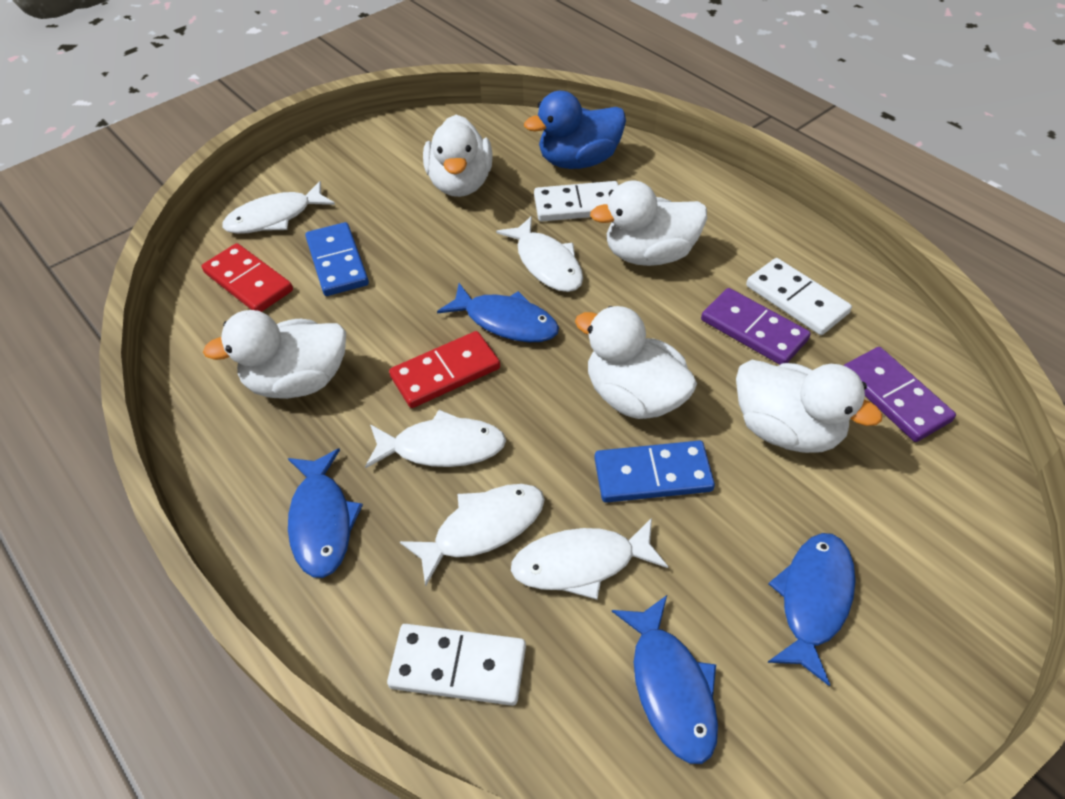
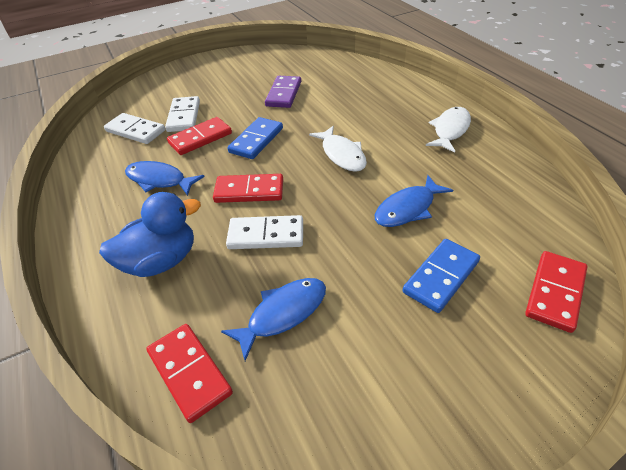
blue fish: [288,448,363,578] [437,283,559,342] [612,595,718,764] [767,533,856,686] = 4 -> [125,161,204,196] [221,278,326,361] [375,175,453,227] = 3
purple domino: [701,288,811,365] [843,347,956,442] = 2 -> [265,76,301,108] = 1
red domino: [202,243,293,312] [389,331,500,408] = 2 -> [146,324,233,423] [167,117,232,155] [213,174,283,203] [525,251,587,333] = 4
white duck: [203,310,346,399] [423,115,493,197] [575,306,697,419] [590,180,707,266] [736,360,882,453] = 5 -> none = 0
white fish: [222,181,335,234] [365,410,506,468] [400,484,545,587] [496,216,583,292] [511,518,668,600] = 5 -> [309,126,367,172] [426,107,471,153] = 2

